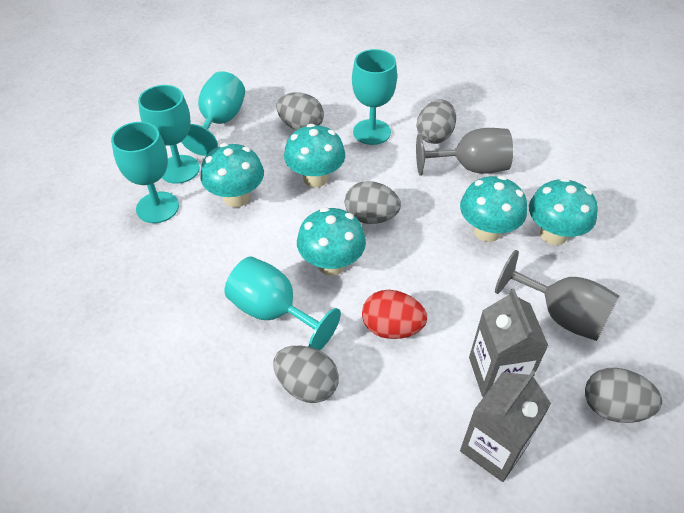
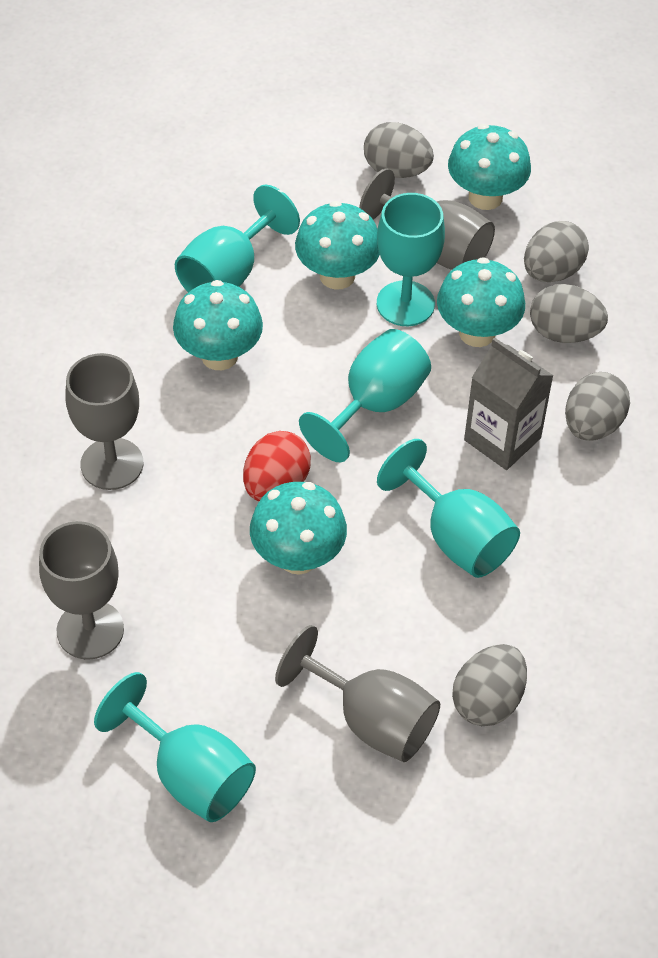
grey carton: [460,370,551,482] [469,289,548,397] = 2 -> [464,337,554,470] = 1
grey goblet: [416,128,513,176] [495,250,619,341] = 2 -> [39,521,124,660] [66,353,143,490] [275,625,440,762] [359,168,495,270] = 4

